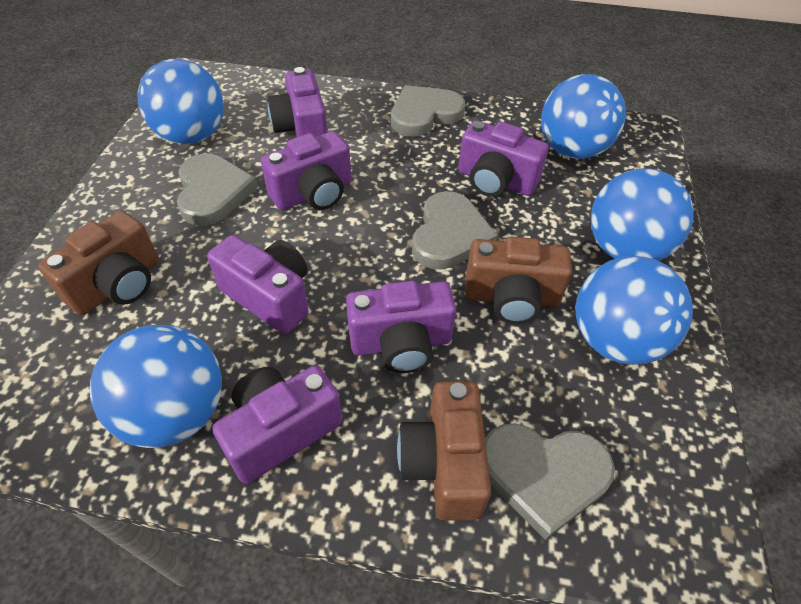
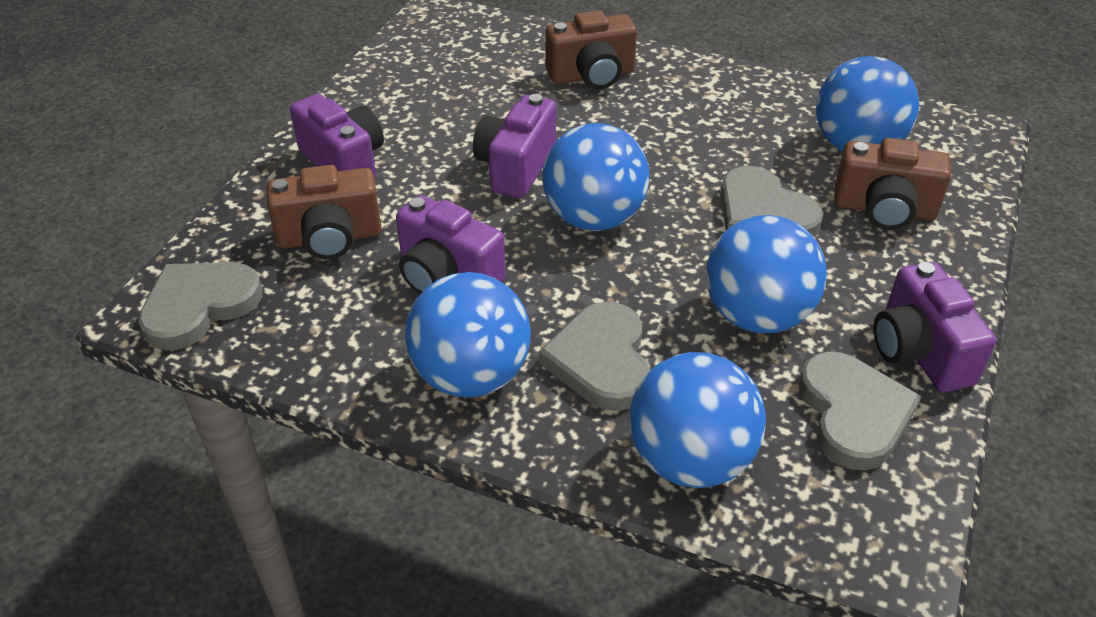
purple camera: [207,235,309,334] [212,366,342,484] [261,131,351,210] [267,67,328,137] [346,281,456,373] [458,120,549,197] = 6 -> [290,94,384,180] [396,195,506,294] [473,94,556,198] [874,262,996,392] = 4

